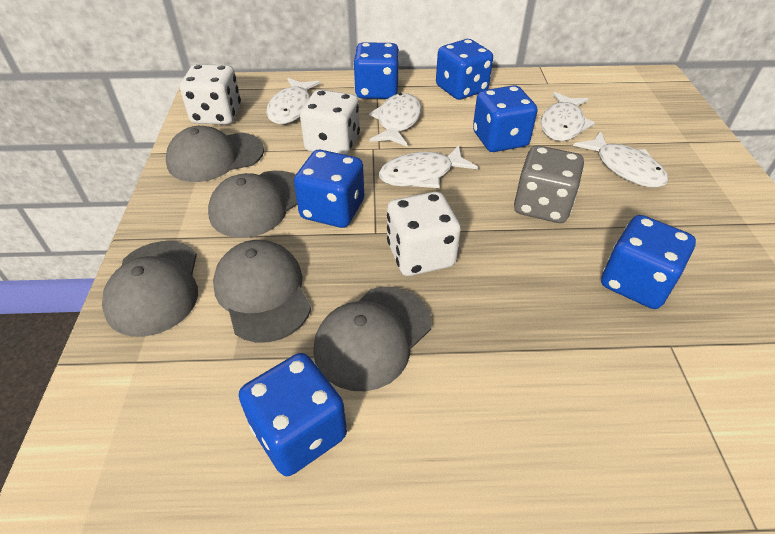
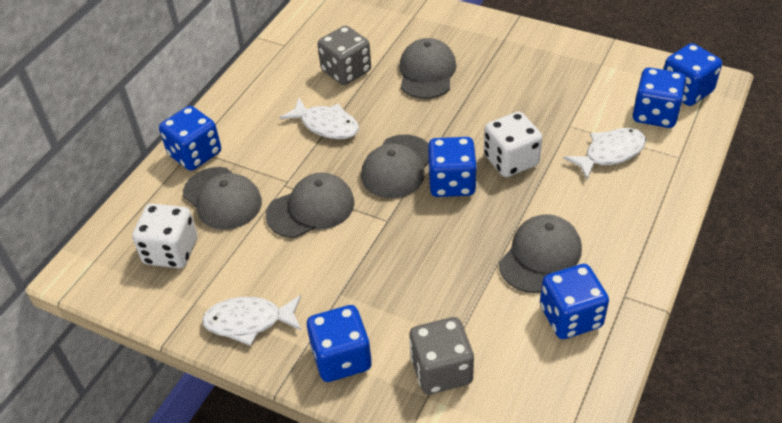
grey dice: [514,145,584,223] = 1 -> [318,26,371,85] [409,317,474,394] = 2
white dice: [180,64,241,125] [300,90,360,155] [387,192,461,276] = 3 -> [132,203,197,268] [484,112,542,177] = 2
white fish: [266,78,320,124] [369,93,421,147] [379,145,478,188] [541,92,595,141] [573,131,668,188] = 5 -> [202,295,301,346] [279,98,359,139] [564,128,646,180] = 3

